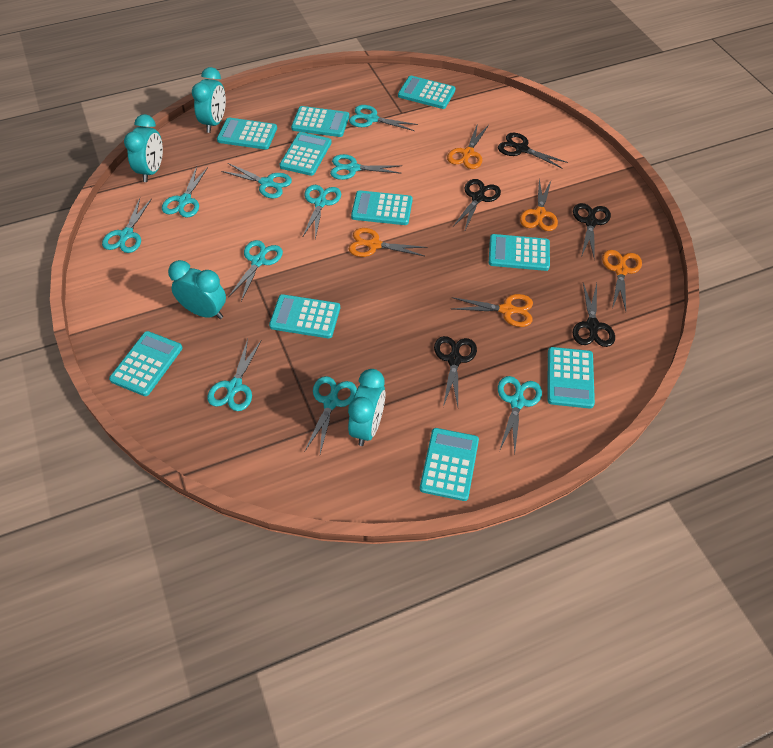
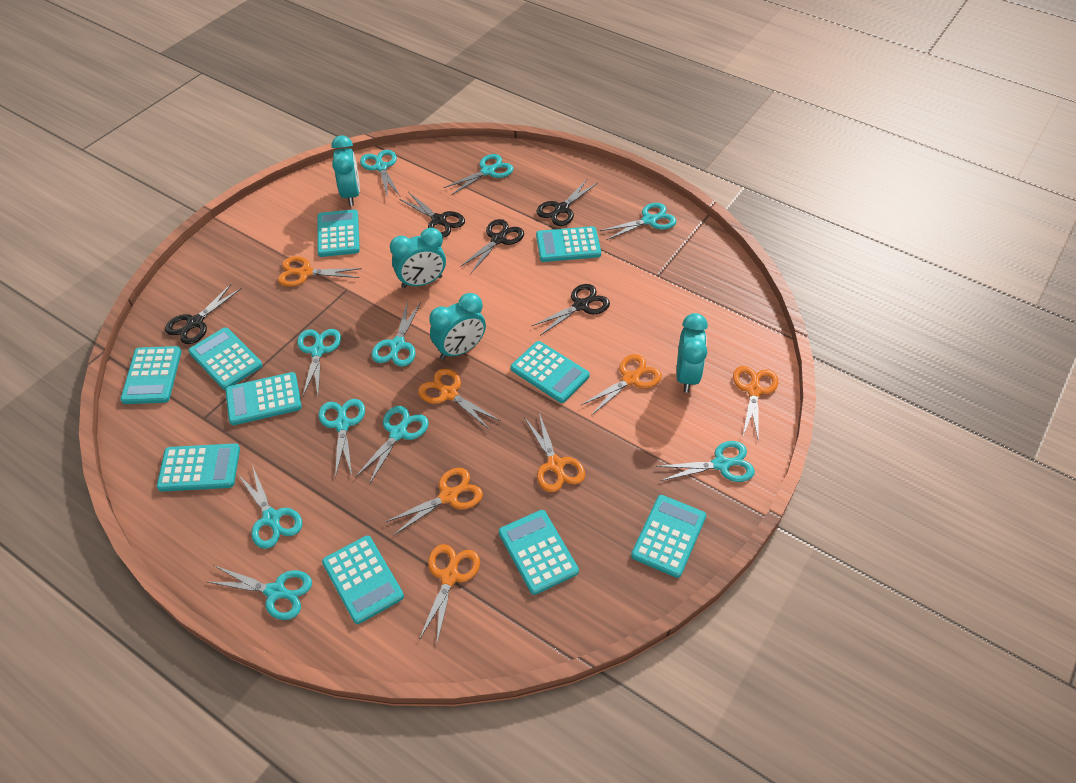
orange scissors: [349,228,427,257] [447,123,489,169] [452,294,533,327] [520,179,558,231] [602,250,642,311] = 5 -> [278,256,362,287] [385,468,483,536] [418,369,501,430] [419,544,480,642] [524,413,585,492] [581,354,662,416] [733,366,778,438] = 7

